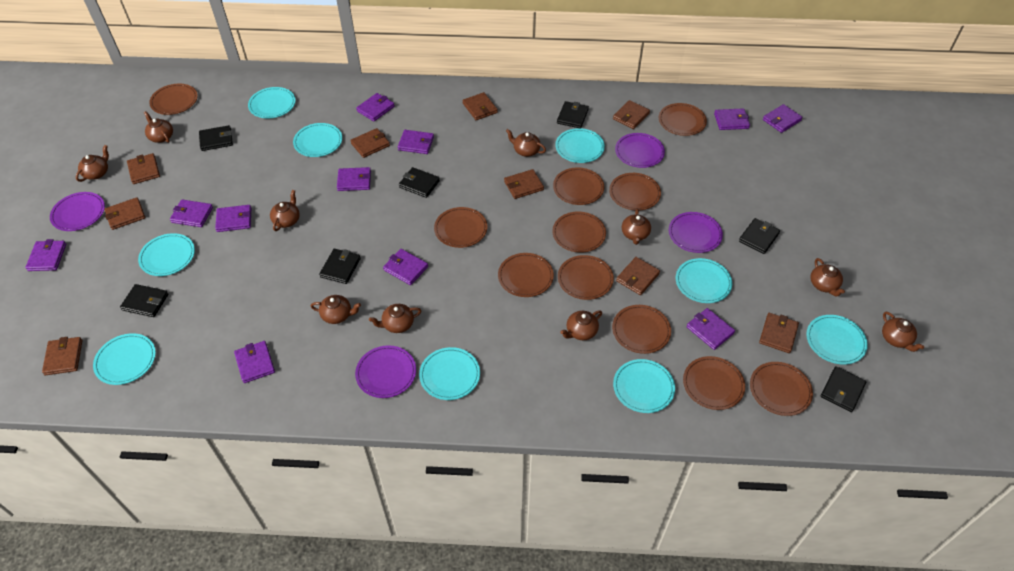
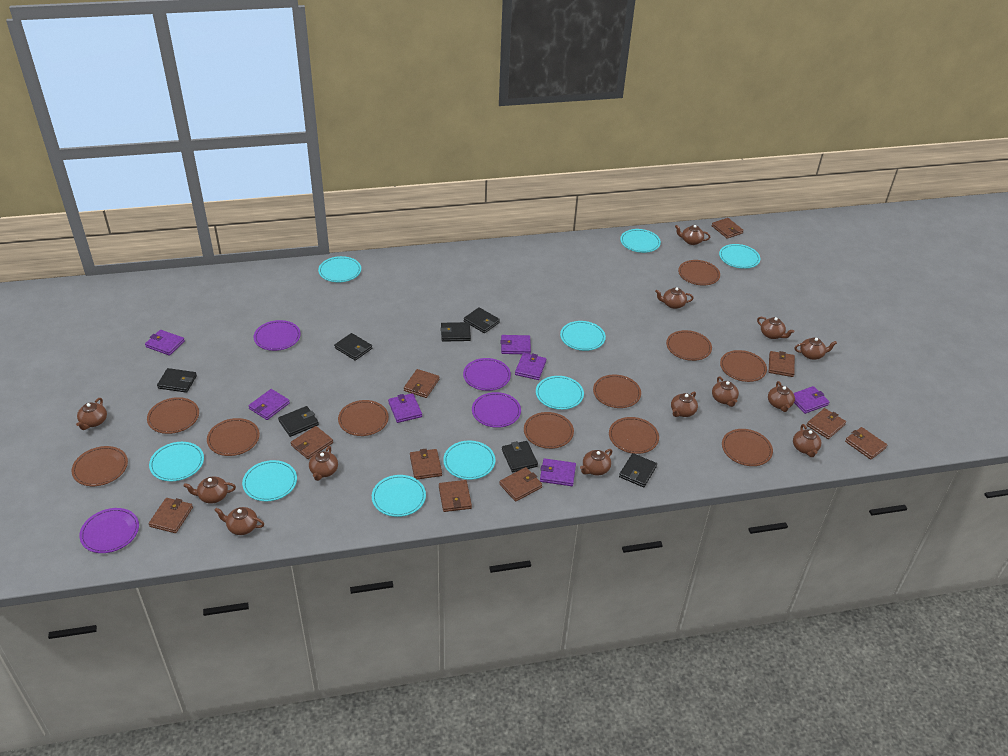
brown teapot: [76,145,109,182] [144,111,173,143] [270,190,300,231] [311,295,361,324] [369,304,421,333] [506,129,546,157] [560,310,602,340] [622,208,651,245] [810,258,845,297] [882,312,924,352] = 10 -> [76,398,107,430] [183,477,236,503] [214,507,264,535] [309,446,338,481] [580,449,612,476] [655,287,694,309] [671,391,698,417] [675,225,710,245] [712,377,739,407] [757,317,794,339] [768,381,795,412] [793,424,821,457] [794,338,837,360] = 13
brown wallet: [42,337,82,375] [104,197,145,230] [127,153,160,184] [350,128,390,158] [462,92,498,120] [504,169,544,199] [613,100,650,129] [616,257,660,295] [759,313,799,353] = 9 -> [149,498,193,533] [291,426,333,459] [404,369,439,398] [410,449,442,479] [439,480,472,512] [499,467,542,502] [712,218,744,239] [769,351,795,377] [807,408,846,439] [845,427,888,460] = 10
purple wallet: [25,239,66,271] [170,199,213,227] [215,205,251,232] [234,341,275,383] [337,167,371,191] [356,93,395,121] [383,249,428,285] [398,130,434,154] [686,308,735,350] [714,108,750,130] [763,104,803,133] = 11 -> [145,330,185,356] [248,389,290,420] [388,393,422,423] [501,335,531,354] [515,353,546,380] [540,458,576,486] [793,386,829,414] = 7

